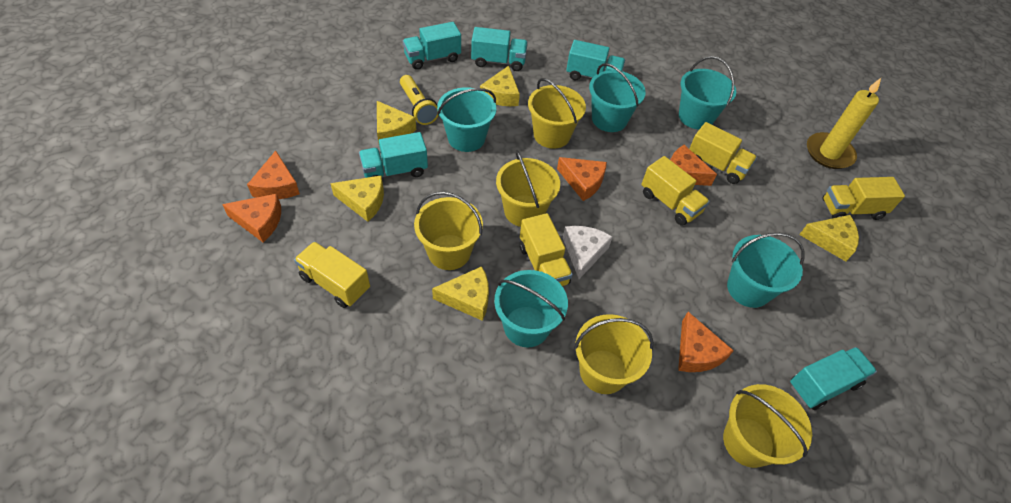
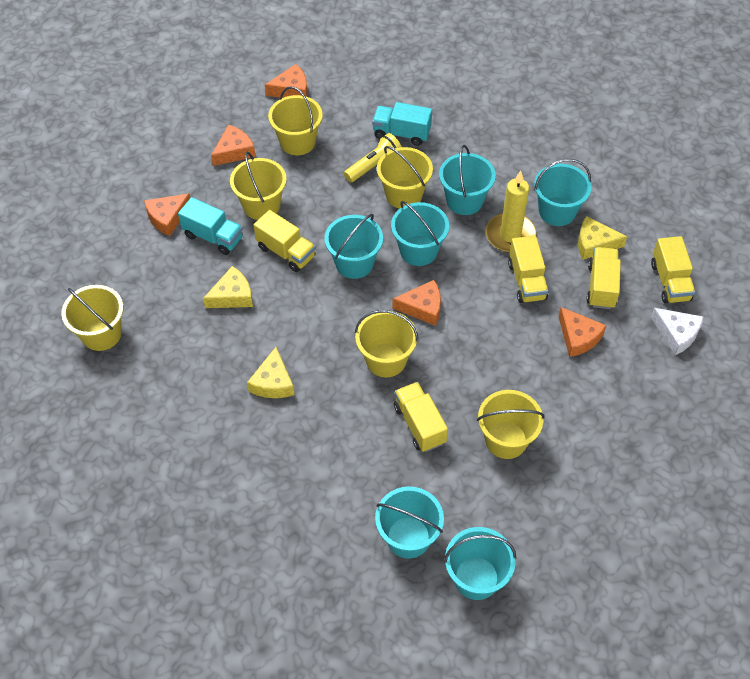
turquoise bucket: [437,87,496,152] [494,270,568,347] [589,63,646,132] [679,56,736,130] [727,233,805,308] = 5 -> [325,214,383,279] [375,486,444,559] [391,201,449,266] [439,145,496,215] [444,527,516,600] [534,159,592,226] = 6
turquoise truck: [359,132,428,178] [403,22,461,70] [471,27,528,71] [566,40,625,80] [790,347,877,410] = 5 -> [178,197,243,255] [372,102,432,146] = 2
yellow bucket: [414,191,483,270] [496,150,560,227] [528,78,586,149] [574,314,654,394] [723,384,812,468] = 5 -> [61,285,123,351] [230,152,287,220] [268,86,323,155] [355,310,418,378] [377,146,433,209] [477,390,545,459] = 6
yellow cheese: [330,175,384,222] [377,101,416,143] [432,266,489,321] [480,66,520,106] [799,215,859,261] = 5 -> [203,266,253,308] [247,347,295,398] [578,216,627,260] = 3

